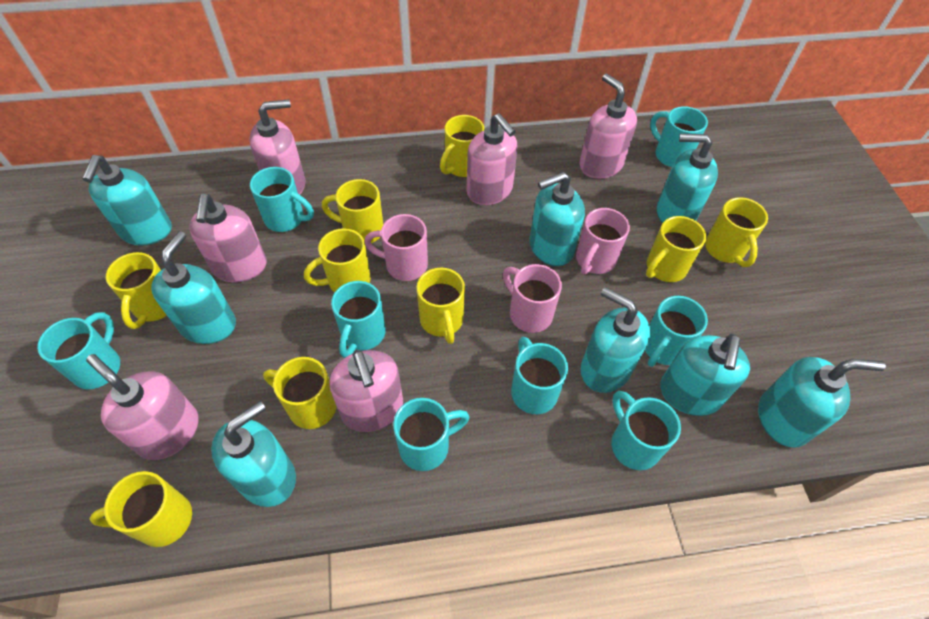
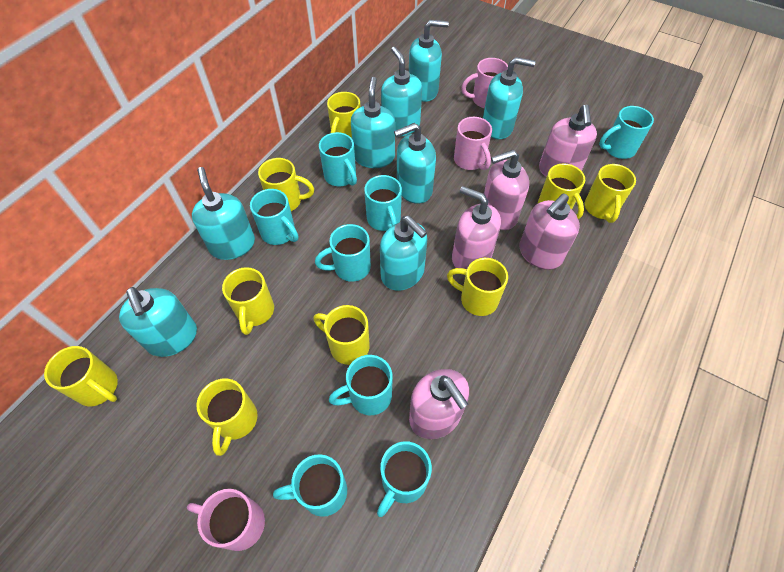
pink soap dispenser: [86,354,198,460] [189,194,267,283] [249,99,305,195] [329,350,403,432] [466,113,518,205] [579,74,637,179] = 6 -> [409,369,469,439] [452,186,501,269] [484,150,529,230] [519,193,580,270] [539,105,597,177] = 5

